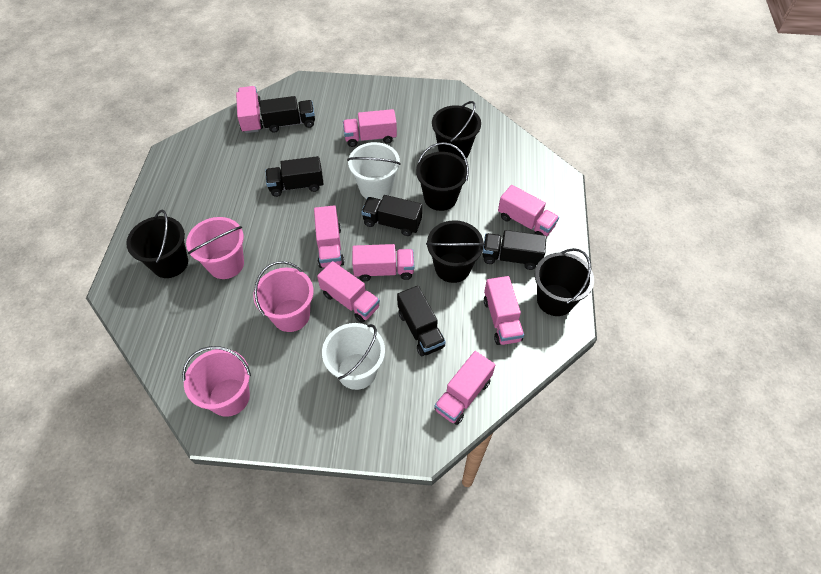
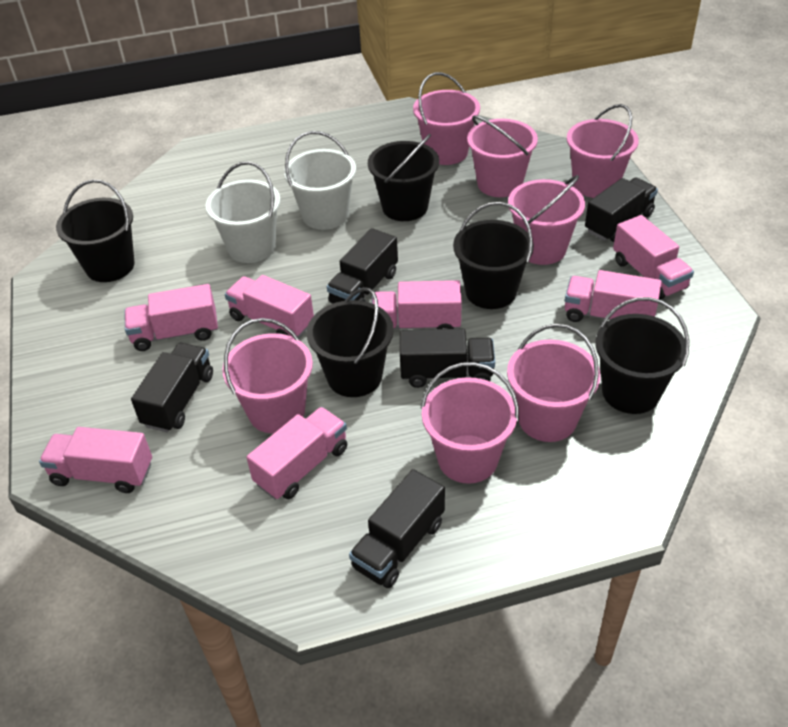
pink bucket: [182,346,251,417] [186,217,244,279] [253,261,314,332] = 3 -> [222,318,313,434] [413,72,480,165] [420,362,519,484] [467,116,538,197] [507,324,600,442] [508,175,585,265] [567,104,639,198] = 7
pink truck: [236,86,263,133] [314,205,344,268] [317,261,380,323] [343,109,397,147] [352,244,414,281] [434,351,495,425] [484,276,524,345] [498,185,559,237] = 8 -> [39,427,152,493] [124,284,218,351] [225,275,314,338] [247,407,347,500] [372,280,462,329] [565,270,662,322] [613,215,694,300] = 7

